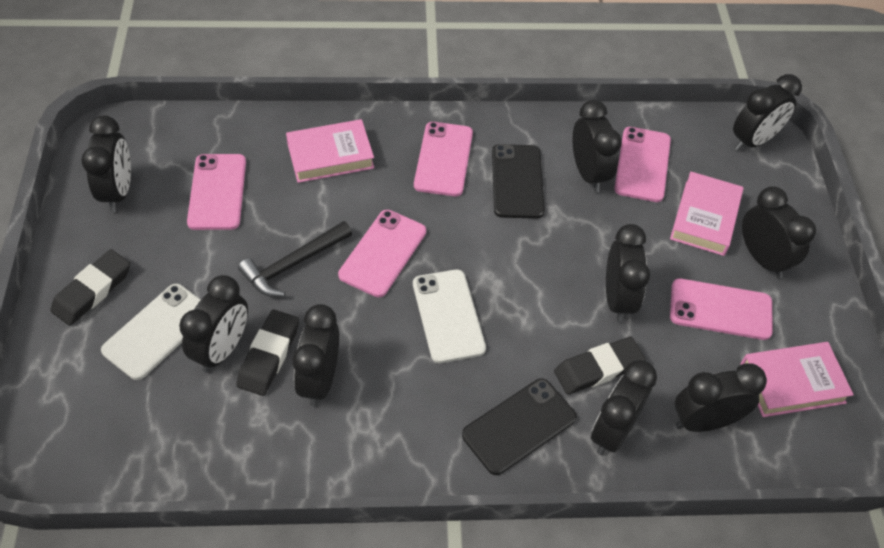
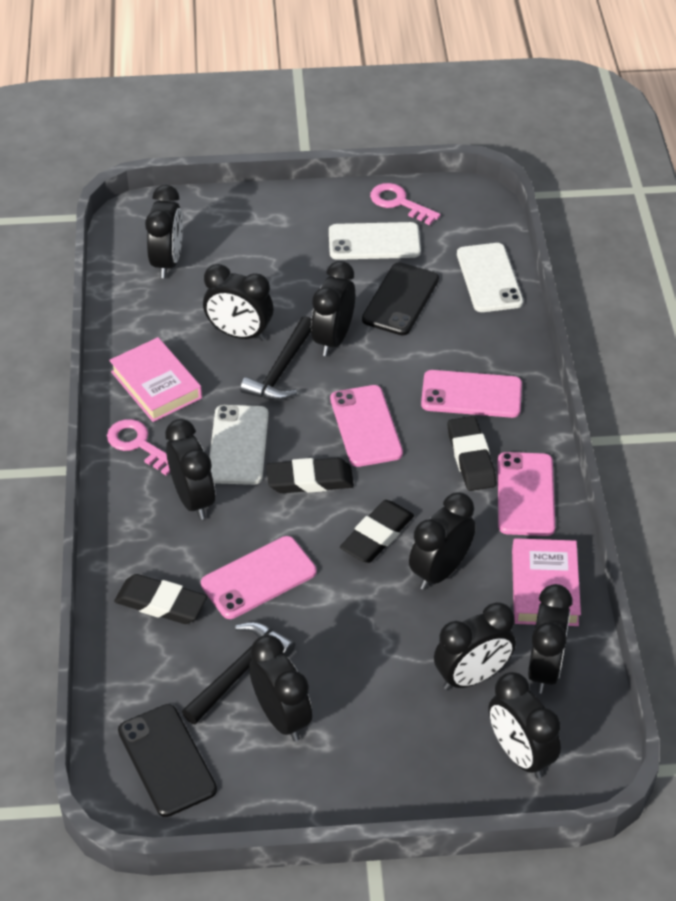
black eraser: [50,249,130,326] [236,310,299,396] [554,337,646,395] = 3 -> [114,574,207,624] [266,458,354,493] [340,500,414,563] [447,416,496,491] = 4
black hammer: [238,221,352,297] = 1 -> [182,622,295,724] [240,316,311,401] = 2
pink book: [286,119,374,183] [670,172,744,256] [740,342,854,417] = 3 -> [109,337,202,422] [512,538,581,626] = 2
pink key: none = 0 -> [107,419,170,476] [370,183,441,225] = 2
pink phone: [187,154,246,230] [338,210,426,297] [414,122,473,196] [614,127,671,202] [670,278,773,340] = 5 -> [201,536,317,619] [330,385,403,467] [421,370,522,418] [498,452,555,536] = 4
white phone: [101,284,201,380] [413,269,486,363] = 2 -> [209,405,268,485] [329,222,421,260] [457,243,523,312] = 3

